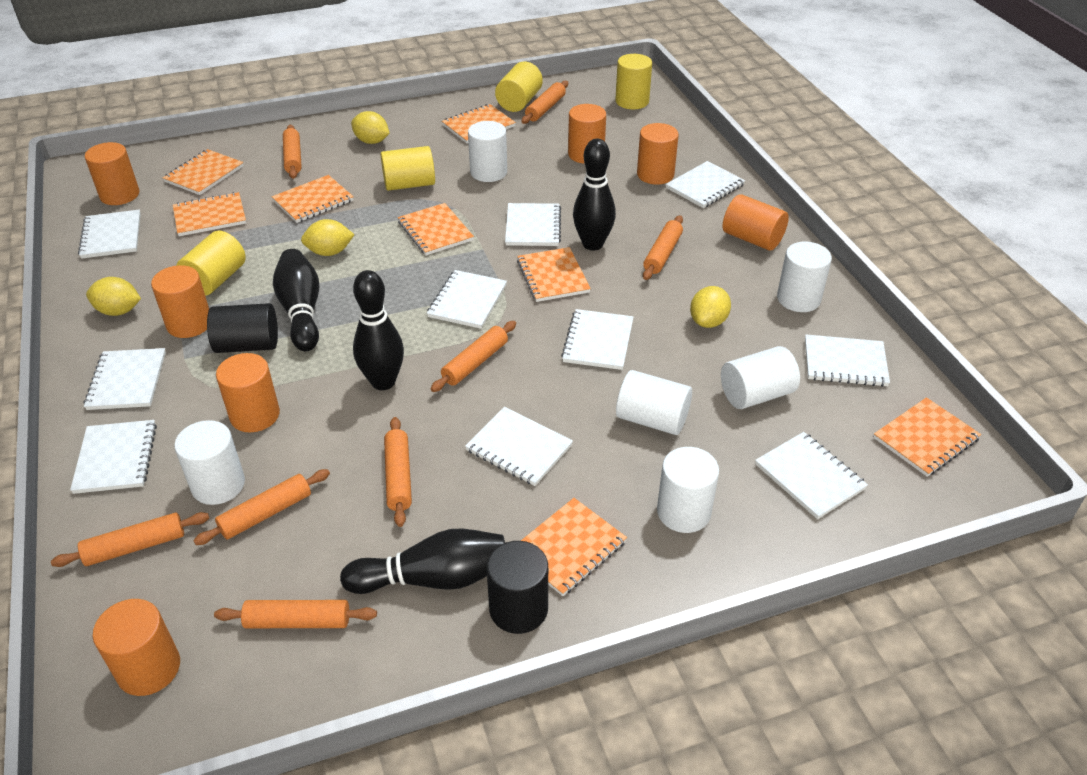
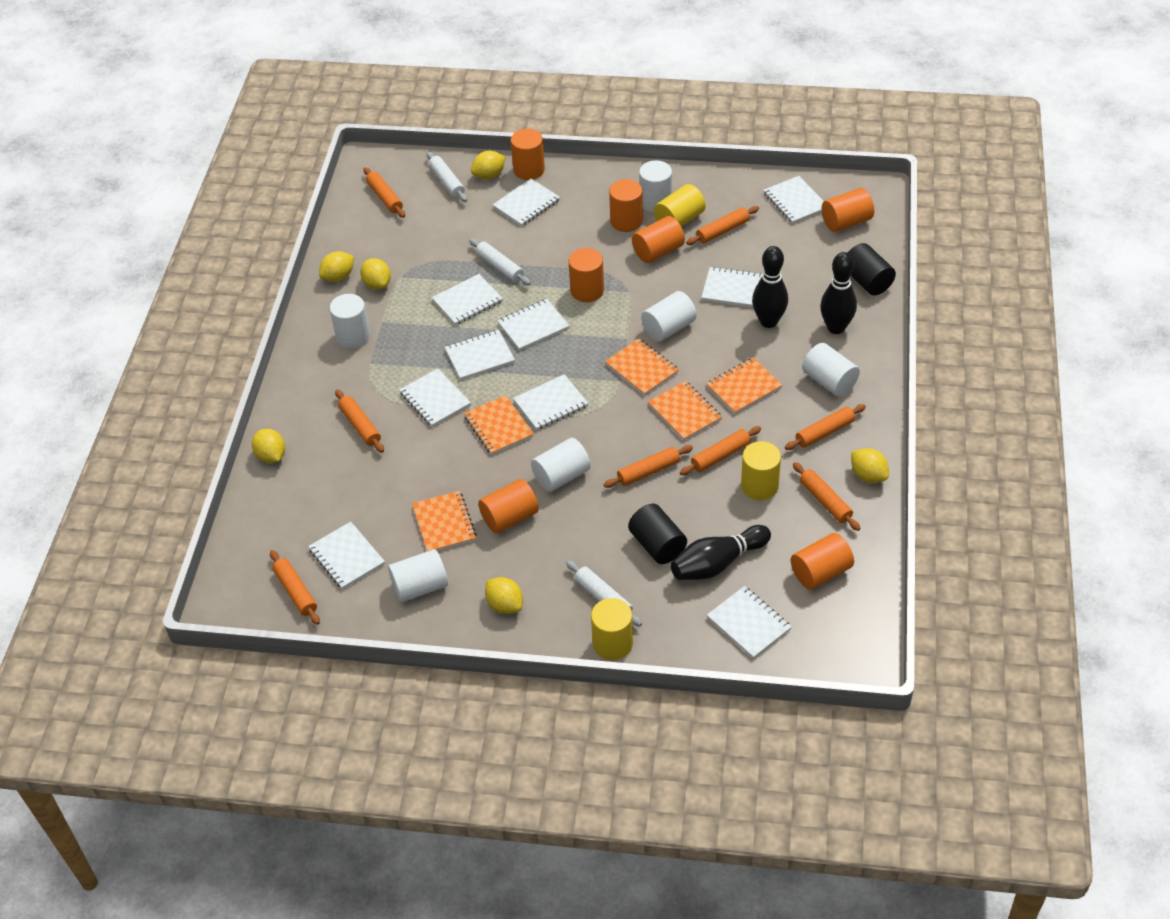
black bowling pin: [273,249,319,351] [340,529,505,594] [353,270,404,390] [573,138,616,250] = 4 -> [671,525,771,580] [752,246,788,328] [820,252,857,334] = 3
orange notebook: [163,149,244,195] [173,192,246,236] [272,175,354,223] [398,203,474,255] [442,104,516,143] [517,247,591,302] [521,498,627,596] [873,397,981,477] = 8 -> [412,491,477,551] [464,395,533,455] [605,339,679,396] [648,381,722,440] [706,358,782,414] = 5
white rolling pin: none = 0 -> [427,152,467,202] [469,239,531,285] [566,560,642,626] = 3
yellow cylinder: [176,231,246,296] [381,146,435,191] [495,62,543,112] [615,54,652,109] = 4 -> [591,598,633,660] [654,184,706,227] [741,441,781,500] = 3
yellow lemon: [86,277,141,316] [301,219,354,256] [351,111,390,144] [690,286,731,328] = 4 -> [252,429,285,463] [319,251,354,282] [360,258,391,290] [471,151,506,179] [485,577,523,614] [851,448,889,483] = 6

